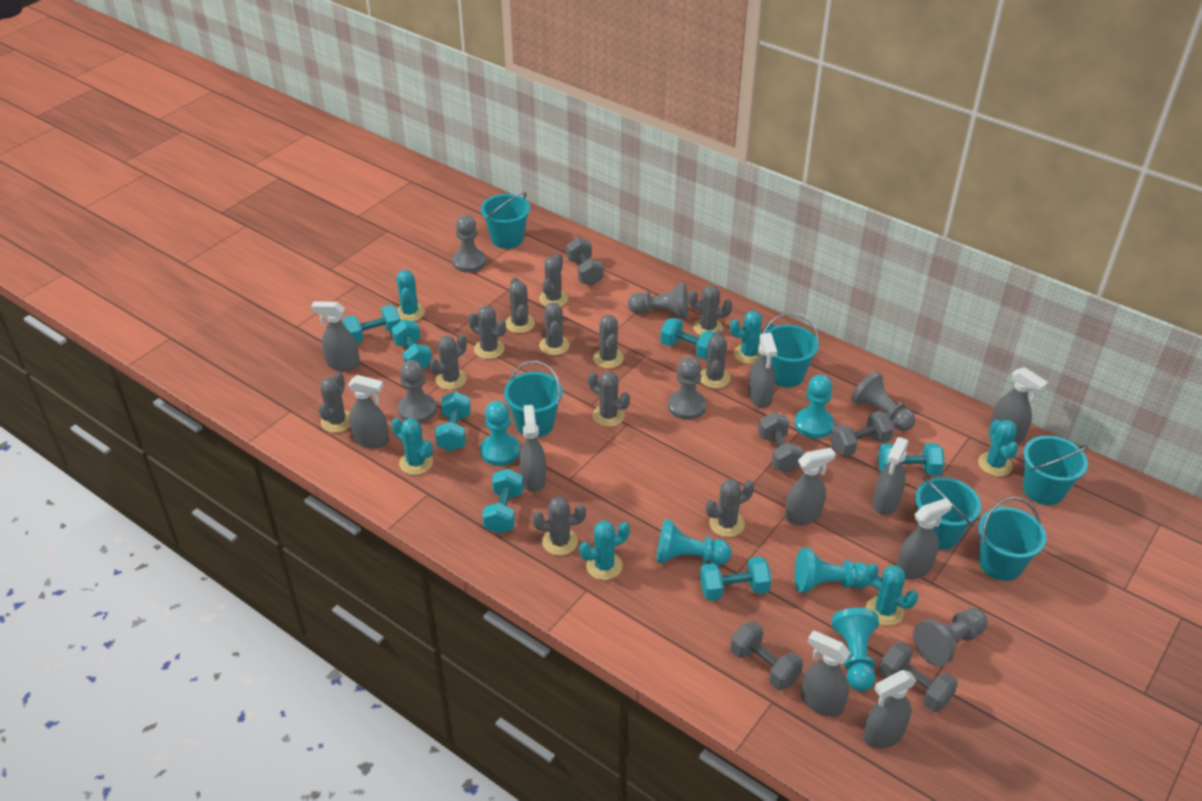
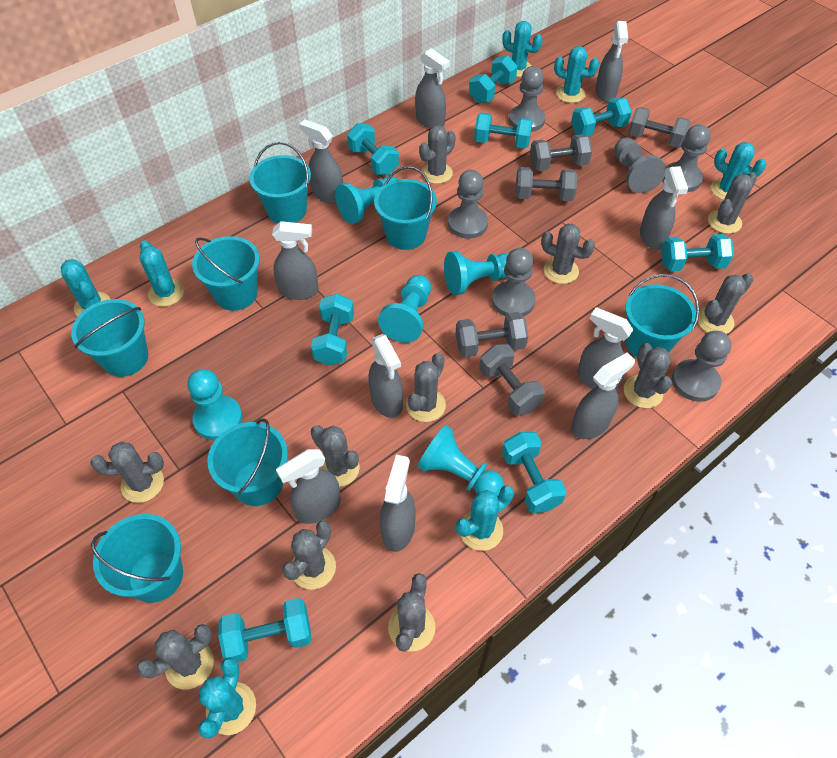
grey cactus: [319,372,350,433] [429,334,467,390] [468,306,506,359] [506,277,535,333] [533,496,586,556] [539,253,568,307] [539,302,570,355] [588,371,630,427] [593,315,624,368] [688,285,732,336] [700,330,730,388] [706,479,754,537] = 12 -> [91,442,164,503] [136,624,214,690] [282,521,336,590] [311,425,360,487] [388,573,436,652] [406,353,446,422] [419,125,456,184] [541,224,595,284] [624,343,672,408] [698,273,753,334] [708,172,757,234] = 11
turquoise bucket: [481,192,530,249] [504,361,563,438] [763,313,819,387] [915,477,981,550] [978,497,1046,581] [1023,436,1088,505] = 6 -> [71,299,148,377] [91,514,183,603] [192,236,260,311] [207,418,288,506] [249,142,311,224] [374,166,437,250] [625,274,699,357] = 7
turquoise cactus: [391,418,433,475] [397,270,425,321] [579,521,630,580] [730,311,774,364] [866,563,918,626] [978,420,1018,476] = 6 -> [61,259,110,316] [140,240,184,307] [198,657,256,739] [456,485,514,551] [502,21,543,77] [554,46,599,103] [711,142,766,200] = 7
turquoise dumbbell: [343,305,401,343] [391,319,432,370] [435,391,471,451] [482,469,524,534] [660,318,714,359] [700,556,771,601] [878,443,945,476] = 7 -> [218,598,312,663] [311,294,354,366] [347,123,399,175] [469,55,518,103] [474,112,533,148] [502,432,566,513] [571,97,632,136] [661,234,734,272] = 8

